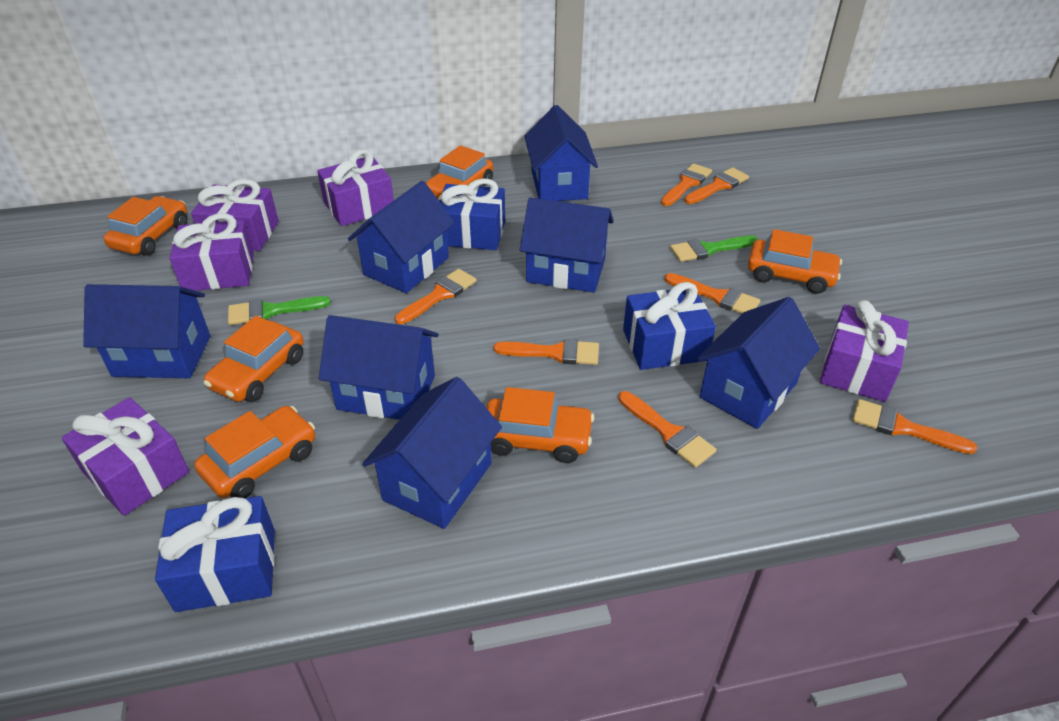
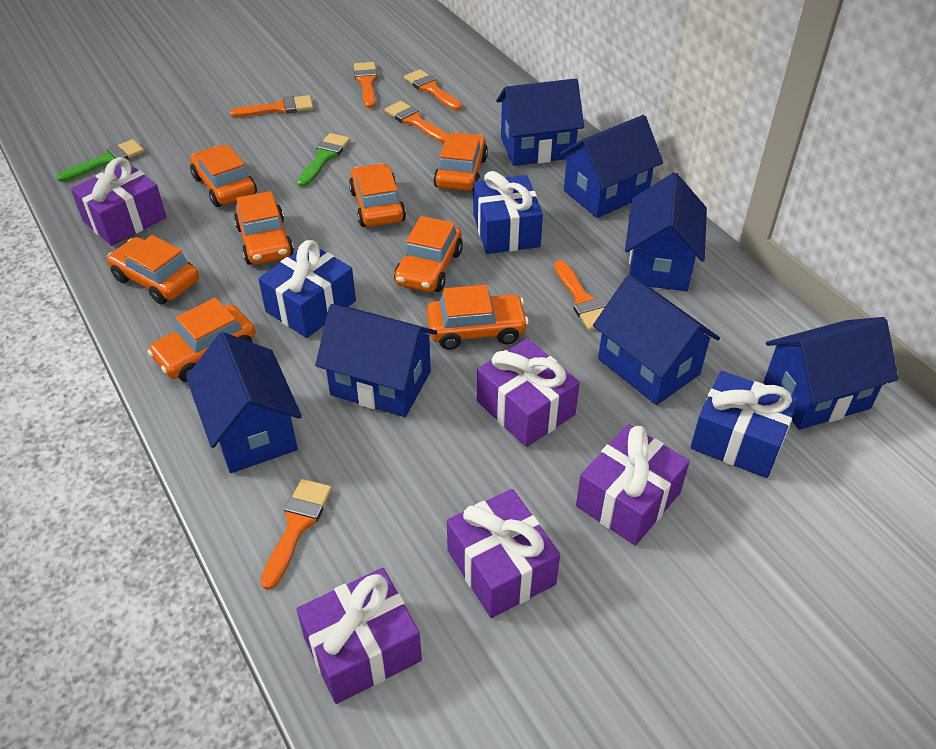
orange brush: [395,269,477,324] [493,339,599,365] [618,391,716,468] [661,163,712,206] [664,273,760,314] [684,167,749,204] [852,399,977,454] = 7 -> [230,95,313,117] [261,479,332,590] [354,62,378,108] [385,101,448,143] [404,69,462,110] [554,260,605,331] = 6
orange car: [103,196,187,256] [194,406,315,498] [203,316,304,402] [426,145,493,200] [486,387,595,463] [748,229,842,294] = 6 -> [107,235,199,304] [148,297,255,382] [190,145,257,207] [234,191,294,265] [349,163,406,227] [394,216,463,292] [427,285,529,350] [433,132,488,191] = 8

